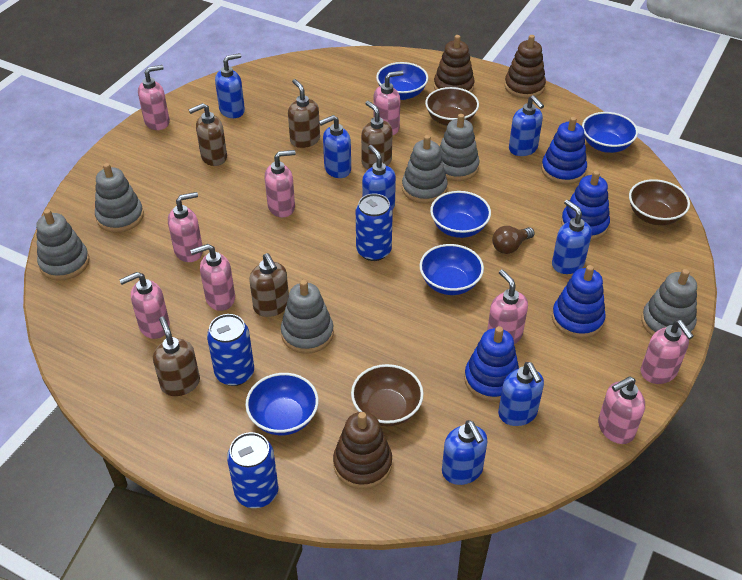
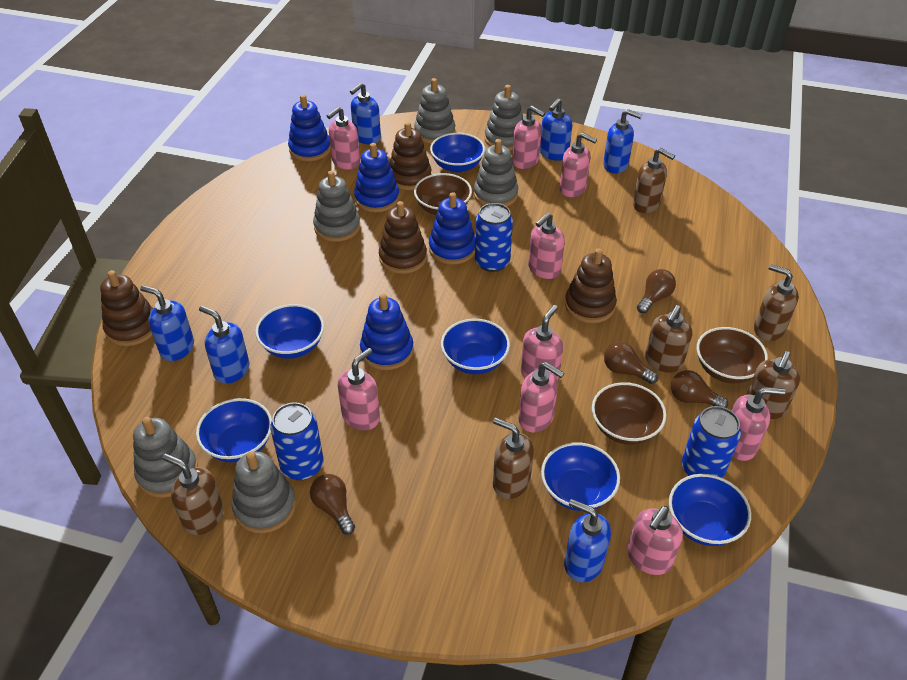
blue bowl: [245,373,319,435] [376,62,428,100] [420,244,484,295] [430,191,491,238] [582,112,638,153] = 5 -> [196,398,272,462] [255,304,324,359] [430,133,485,172] [441,319,510,374] [541,442,620,511] [669,474,751,546] = 6
blue soap dispenser: [215,53,245,118] [319,115,351,178] [362,145,396,210] [442,420,488,485] [498,362,544,426] [509,95,544,156] [552,200,592,274] = 7 -> [140,285,194,361] [199,306,250,384] [350,83,381,144] [540,98,572,161] [564,499,611,582] [603,109,642,173] = 6
brown light bulb: [492,226,535,254] = 1 -> [310,474,355,535] [604,342,658,384] [637,269,676,313] [671,370,728,408] = 4
brown soap dispenser: [153,317,200,396] [188,103,227,166] [249,253,289,317] [288,79,320,148] [361,101,393,169] = 5 -> [162,454,224,535] [493,417,534,499] [633,148,675,213] [645,305,692,373] [747,351,800,419] [754,264,799,341] = 6
brown stacking toy: [333,412,392,489] [434,35,475,93] [505,35,546,99] = 3 -> [100,270,153,346] [379,201,427,274] [390,122,432,190] [565,248,617,323] = 4

